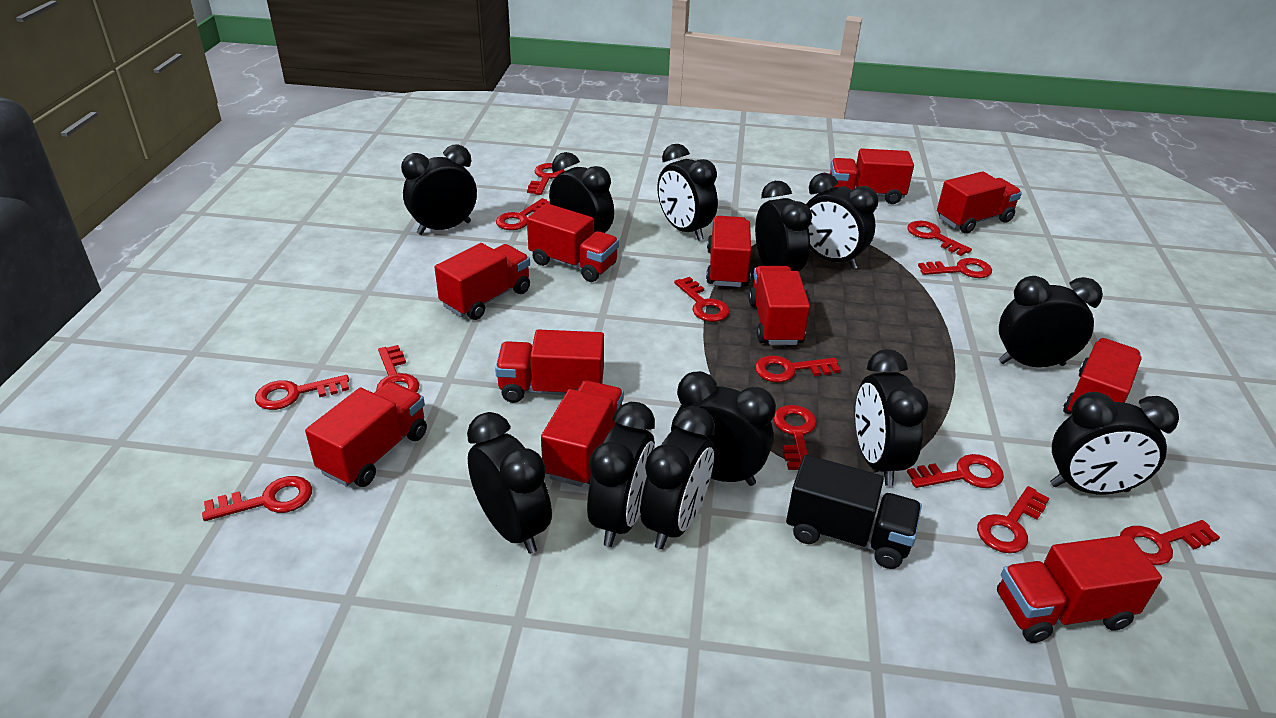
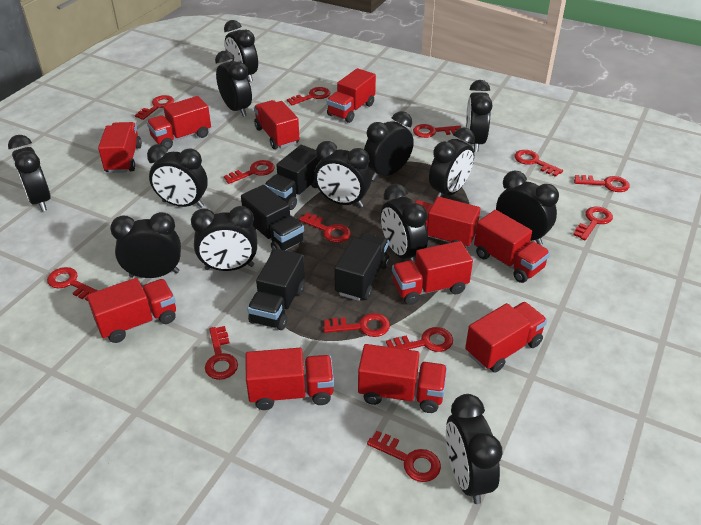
black clock: [401,144,477,235] [467,412,552,554] [549,152,614,233] [587,402,655,547] [640,406,715,549] [657,144,718,241] [671,371,776,486] [755,181,812,272] [806,173,878,269] [855,349,929,486] [999,276,1103,367] [1050,392,1179,494] = 12 -> [8,135,51,211] [110,212,181,278] [147,144,208,208] [191,206,257,271] [215,51,252,117] [224,20,258,82] [314,141,371,208] [364,111,414,181] [381,184,428,262] [429,128,475,200] [446,394,503,504] [466,80,492,152] [496,171,559,245] = 13
black truck: [786,455,922,569] = 1 -> [241,185,305,251] [247,249,305,330] [264,145,321,210] [334,233,389,301] = 4

